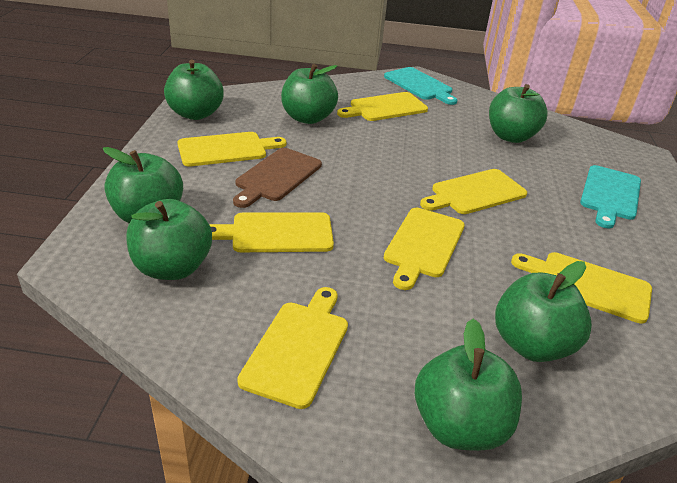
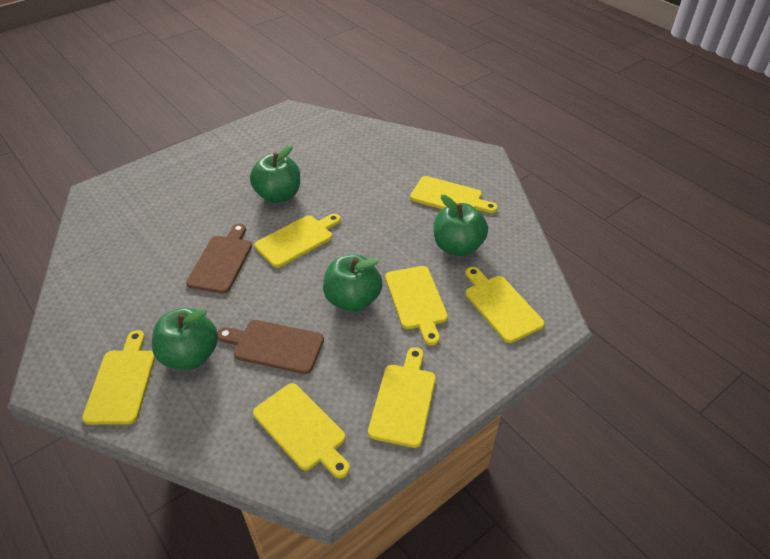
brown cutting board: [233,148,322,208] = 1 -> [186,224,252,294] [218,320,324,374] = 2
green apple: [103,147,183,223] [126,199,212,280] [164,59,224,120] [281,64,338,124] [415,319,522,451] [489,84,548,143] [495,261,592,362] = 7 -> [152,308,218,370] [250,145,300,203] [323,254,382,312] [434,195,488,256] = 4
turquoise cutting board: [384,67,457,105] [580,165,641,228] = 2 -> none = 0

